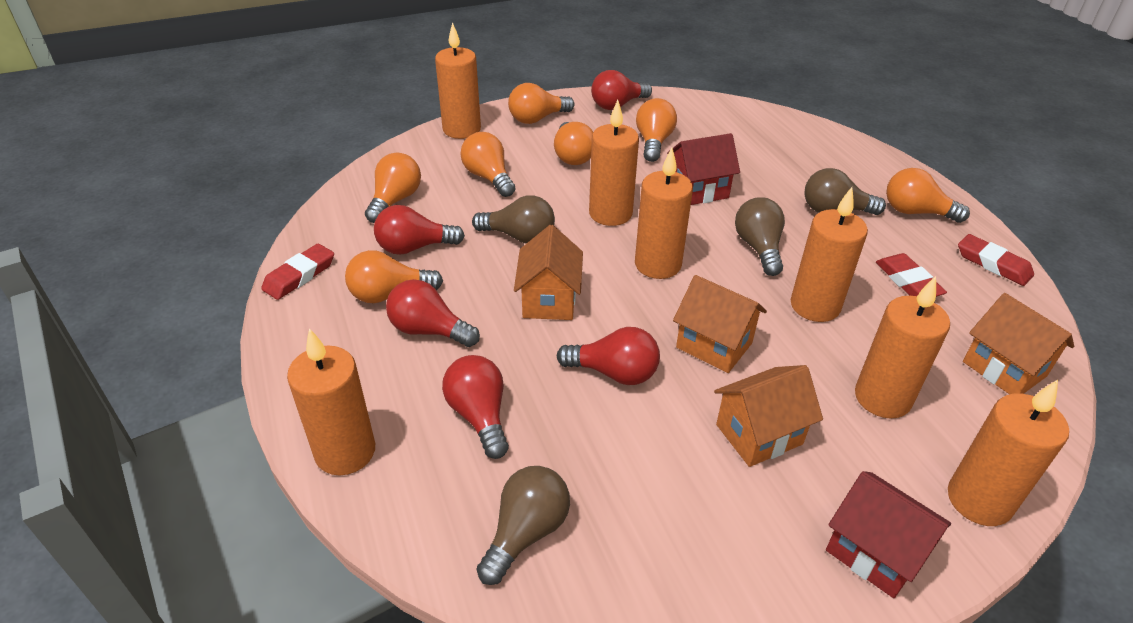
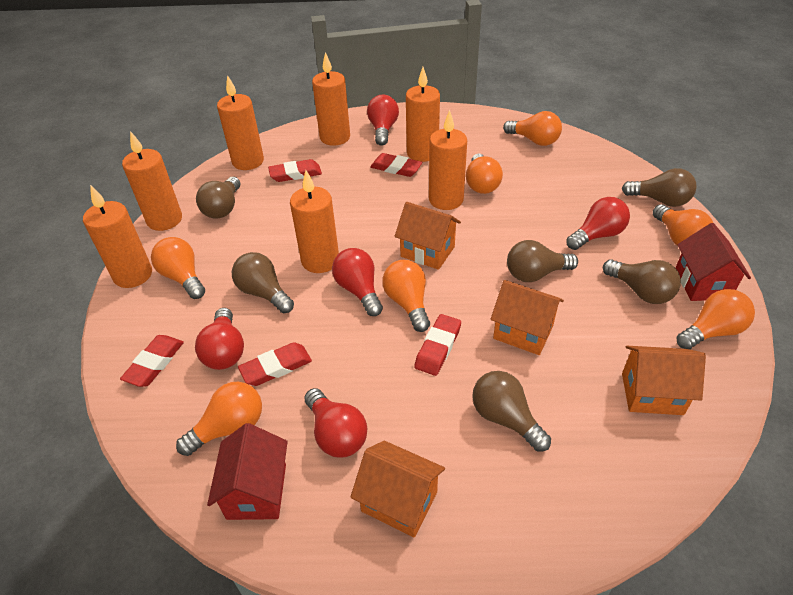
brown light bulb: [472,196,555,244] [477,466,570,585] [735,197,785,276] [804,168,886,215] = 4 -> [196,177,240,219] [232,252,294,313] [472,371,551,452] [507,240,578,282] [603,259,681,304] [622,168,697,207] = 6
red eraser: [261,244,334,300] [876,253,947,297] [958,234,1034,286] = 3 -> [120,335,184,387] [238,342,312,386] [268,159,322,182] [370,153,423,177] [414,314,461,376] = 5

